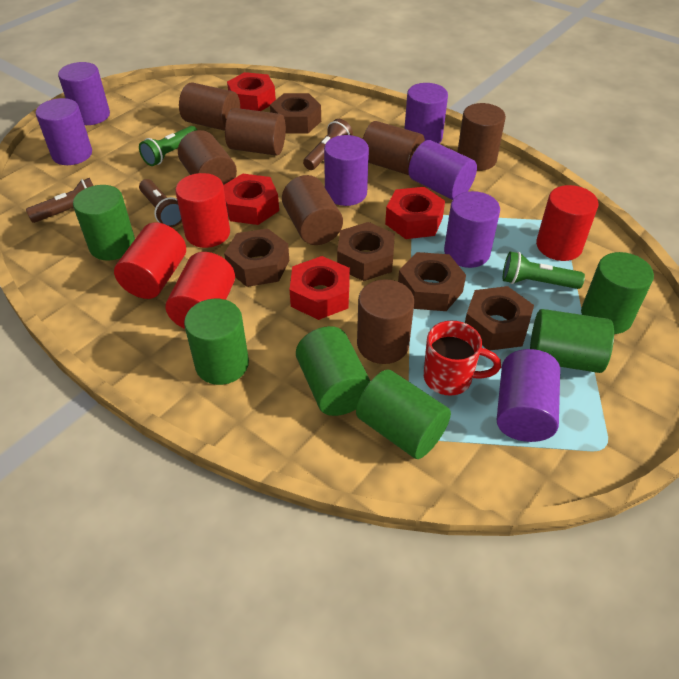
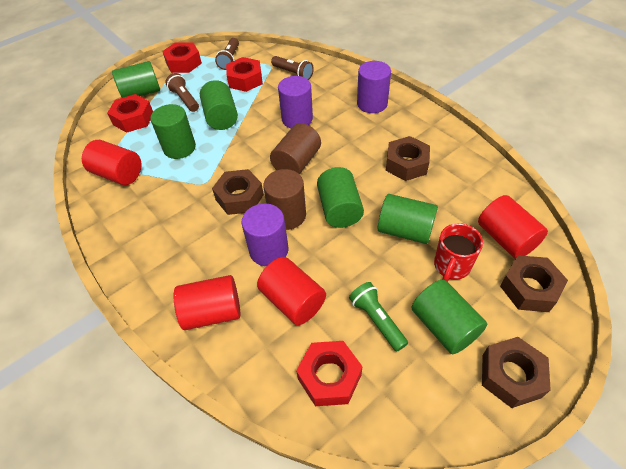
brown cylinder: [178,130,237,185] [179,83,240,131] [225,108,286,156] [282,175,343,245] [357,279,414,364] [363,121,425,175] [457,103,506,171] = 7 -> [263,169,306,230] [270,123,321,174] = 2
brown nut: [224,228,289,287] [270,93,321,134] [337,222,395,281] [398,252,466,311] [465,286,534,350] = 5 -> [212,169,264,215] [386,136,430,181] [482,337,551,408] [500,255,568,312] = 4
green flashlight: [139,126,197,166] [503,252,585,289] = 2 -> [349,282,408,352] = 1
purple cylinder: [36,98,92,165] [58,62,110,125] [324,135,369,206] [404,83,448,144] [408,140,477,200] [444,191,500,268] [497,349,560,442] = 7 -> [241,204,288,266] [278,76,313,128] [357,61,391,113] = 3

